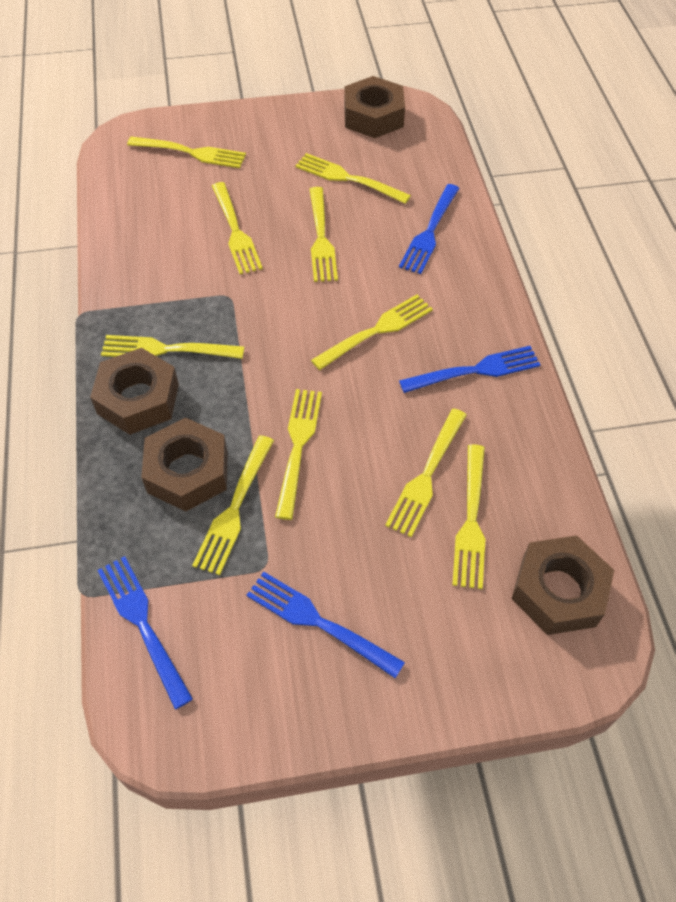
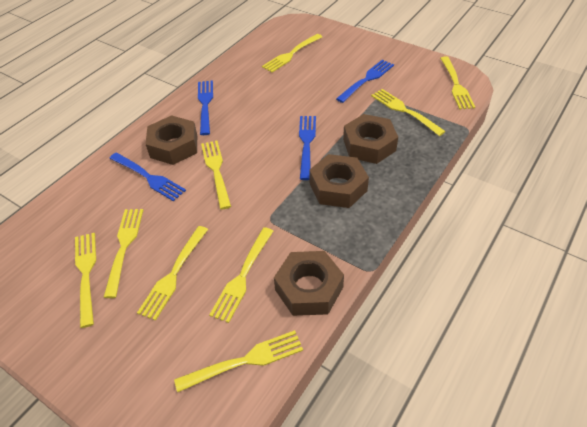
yellow fork: [101,335,244,359] [127,137,246,168] [192,435,274,575] [212,182,263,274] [275,389,322,520] [295,153,411,204] [309,187,338,282] [311,294,433,370] [385,408,467,537] [452,444,485,589] = 10 -> [75,233,96,328] [104,209,143,298] [137,226,208,321] [174,330,303,392] [201,141,231,209] [209,227,273,323] [262,34,322,72] [371,89,446,136] [440,57,475,110] = 9

